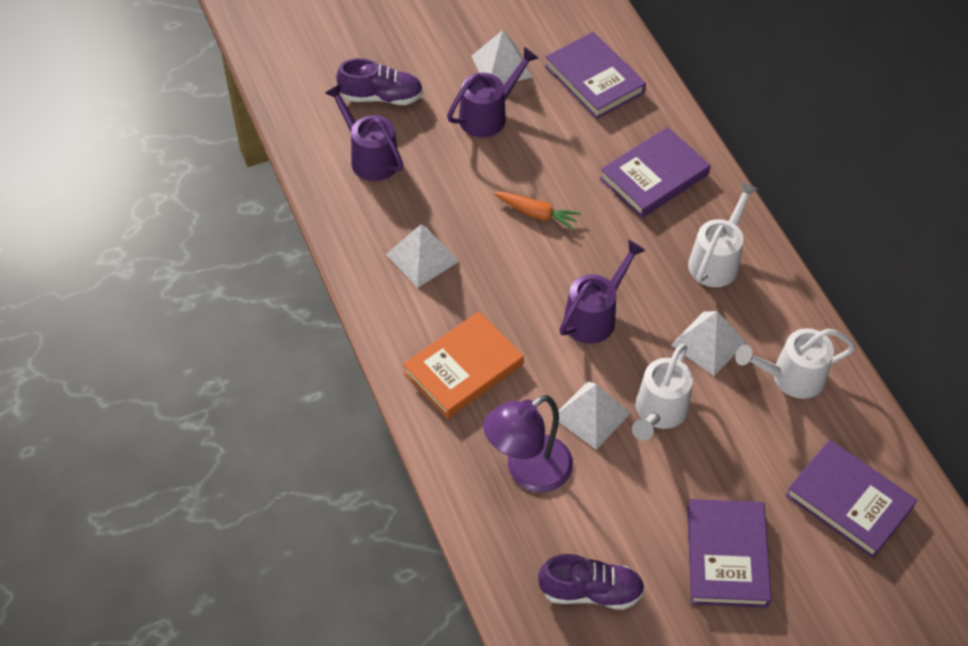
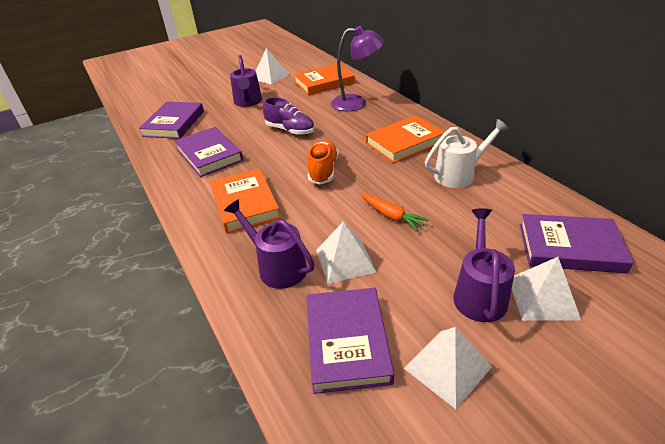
orange book: [403,311,524,419] = 1 -> [210,169,281,233] [294,64,355,95] [366,115,445,163] = 3
orange shoe: none = 0 -> [307,140,339,184] = 1
purple shoe: [336,58,423,105] [538,554,645,610] = 2 -> [263,97,315,135] = 1
white watering can: [632,344,693,441] [688,182,758,287] [735,328,855,399] = 3 -> [425,119,509,188] = 1

